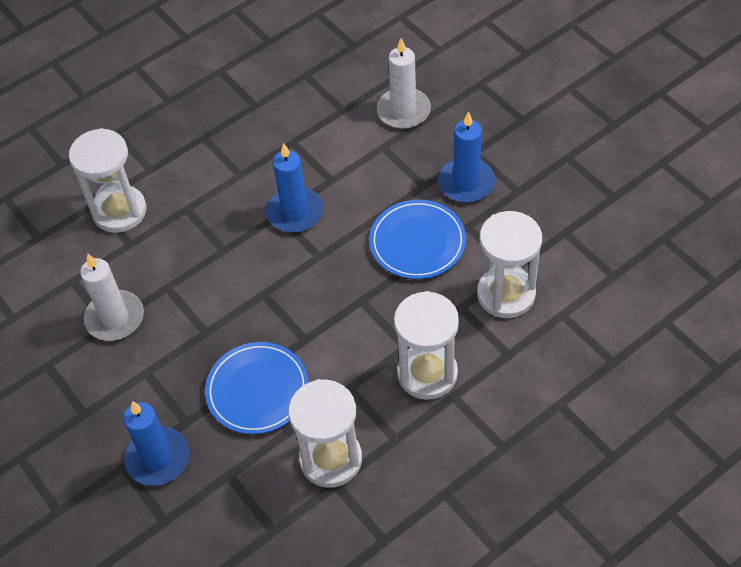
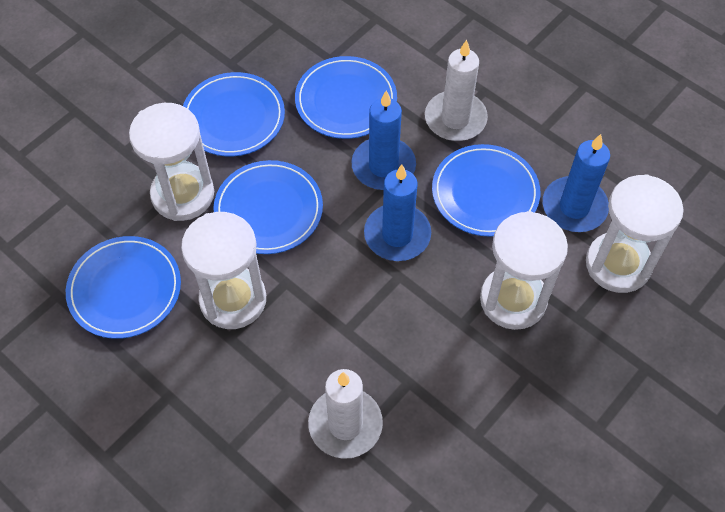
blue plate: [205,342,308,434] [369,200,466,279] = 2 -> [66,236,181,339] [183,72,285,156] [213,160,323,254] [295,56,397,139] [432,144,540,237] = 5

